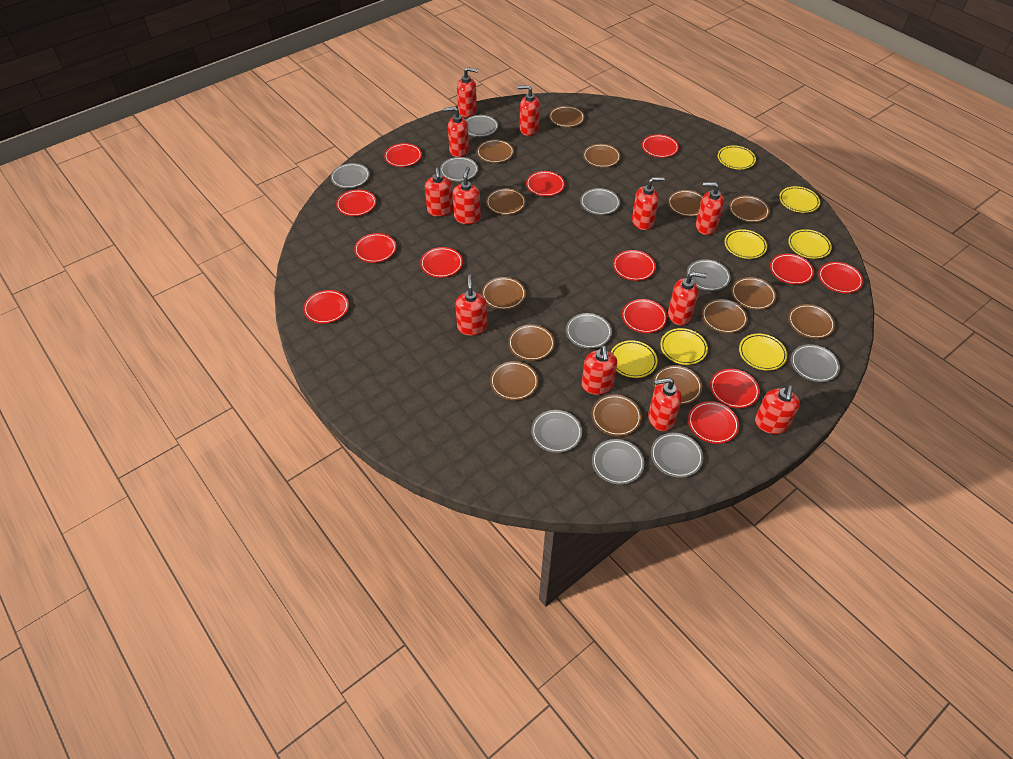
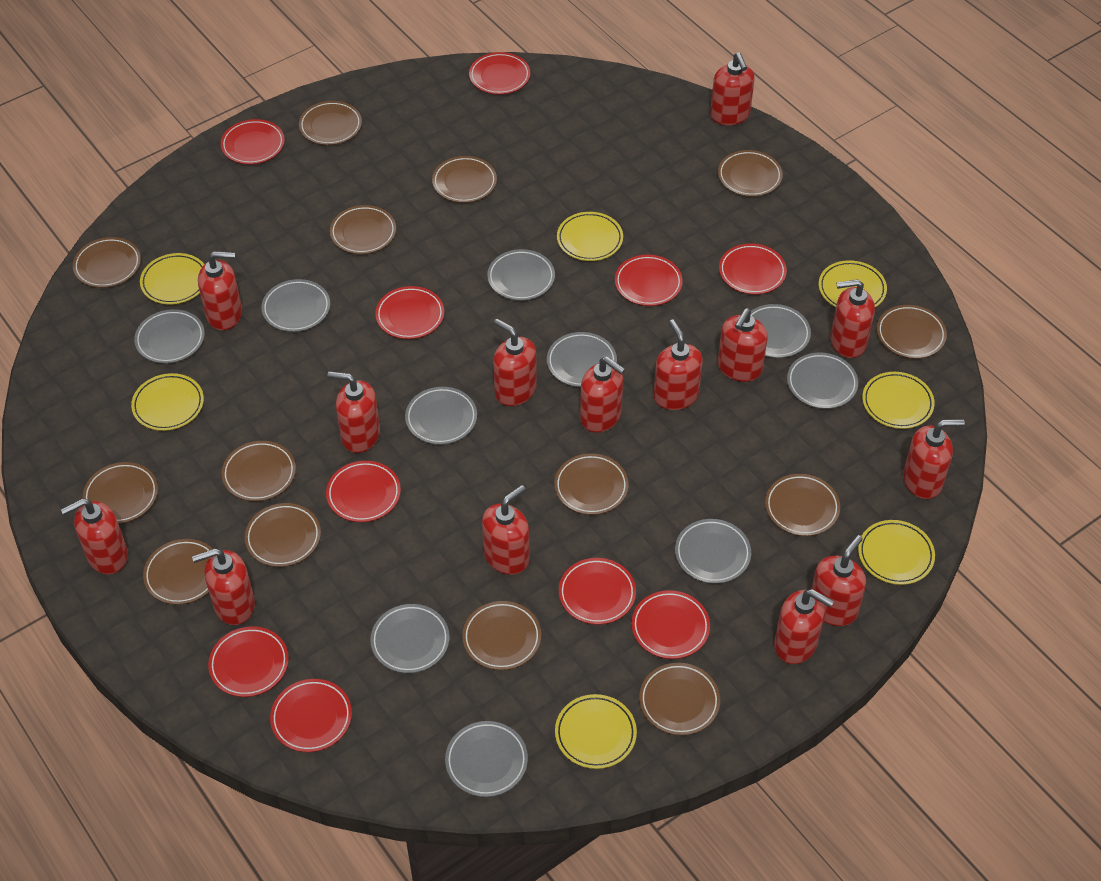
red plate: [303,290,349,324] [336,189,376,216] [354,233,397,263] [384,143,422,167] [420,247,463,278] [526,171,565,196] [613,250,656,281] [622,299,667,333] [642,134,679,158] [688,401,739,444] [710,369,760,408] [770,254,814,285] [818,262,864,293] = 13 -> [208,626,289,697] [221,119,285,164] [270,679,352,752] [326,461,401,522] [375,286,444,339] [469,52,530,95] [559,558,636,625] [615,255,683,306] [632,590,710,659] [719,244,787,294] = 10
red soap dispenser: [425,167,453,217] [444,106,469,157] [453,167,481,224] [455,274,487,336] [457,67,478,117] [518,85,540,136] [582,345,617,395] [632,177,664,230] [648,378,682,431] [668,272,707,325] [696,182,724,235] [755,385,800,434] = 12 -> [61,499,128,574] [192,548,255,625] [198,251,242,330] [328,372,380,453] [482,485,530,575] [493,319,537,406] [580,357,625,432] [654,320,703,410] [710,52,755,125] [718,308,768,382] [774,589,834,664] [811,535,866,626] [830,279,875,358] [903,419,965,499] = 14

